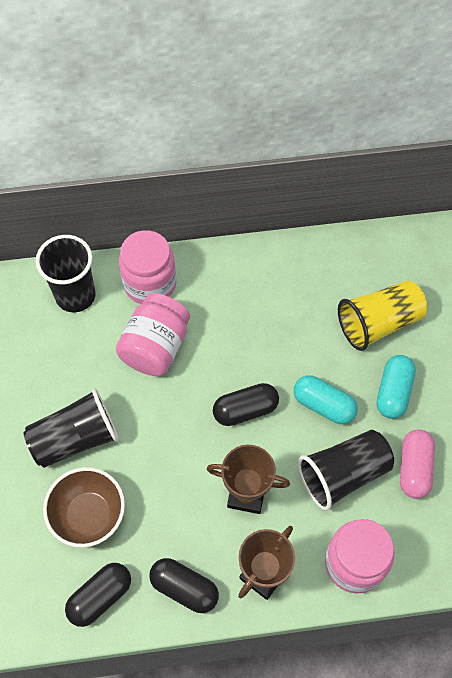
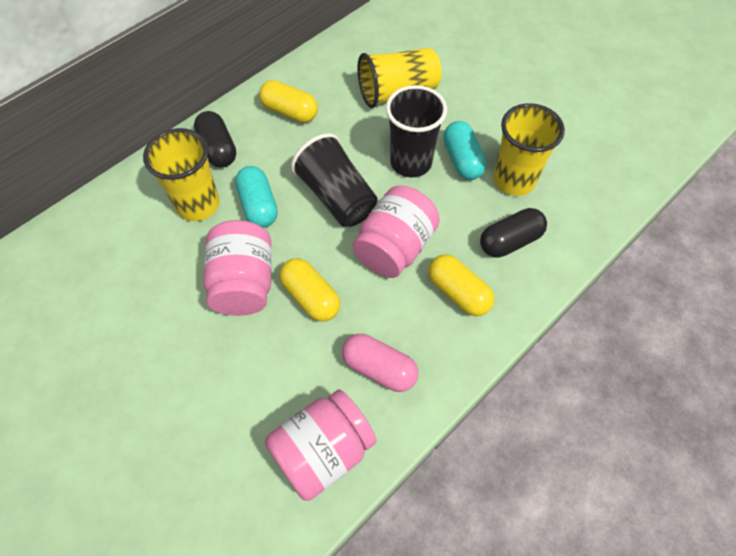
black capsule: [65,563,131,627] [149,558,219,613] [213,383,279,426] = 3 -> [194,111,236,167] [480,208,547,258] = 2
black cup: [23,388,119,468] [35,235,96,312] [298,430,394,511] = 3 -> [291,133,377,227] [386,85,447,177] = 2
brown bowl: [43,467,125,548] = 1 -> none = 0
brown trophy: [207,445,290,514] [238,526,295,600] = 2 -> none = 0
yellow capsule: none = 0 -> [259,80,318,123] [279,258,340,322] [428,254,494,316] = 3
yellow cup: [338,280,427,351] = 1 -> [143,128,220,221] [357,48,442,108] [493,103,565,196] = 3

